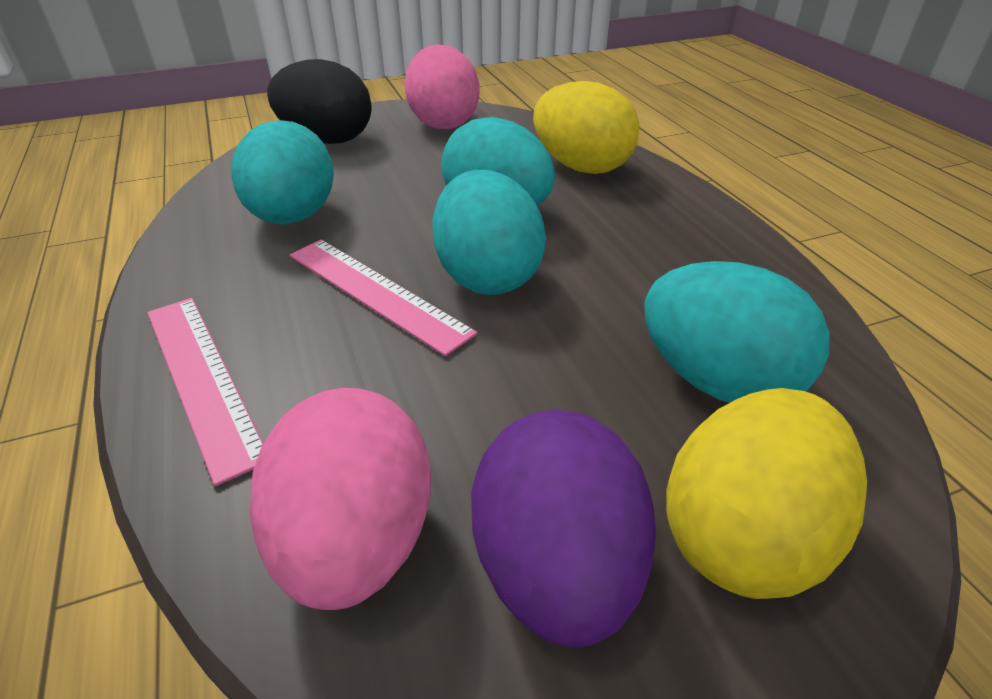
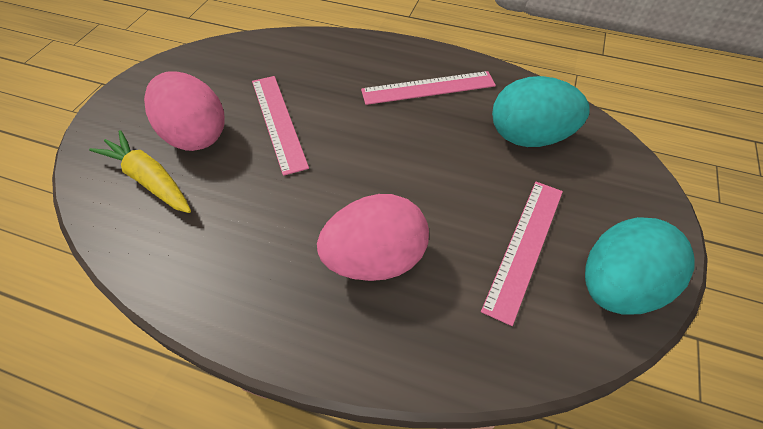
black egg: [267,59,371,144] = 1 -> none = 0
pink ruler: [147,298,263,486] [290,240,477,356] = 2 -> [252,76,309,176] [361,71,496,105] [481,182,563,326] = 3
purple egg: [471,410,656,647] = 1 -> none = 0
turquoise egg: [231,120,334,224] [432,170,546,295] [441,117,555,206] [644,261,830,403] = 4 -> [492,76,590,147] [585,217,695,315] = 2
yellow carrot: none = 0 -> [89,130,191,213] = 1
yellow egg: [533,81,639,174] [666,388,867,599] = 2 -> none = 0

